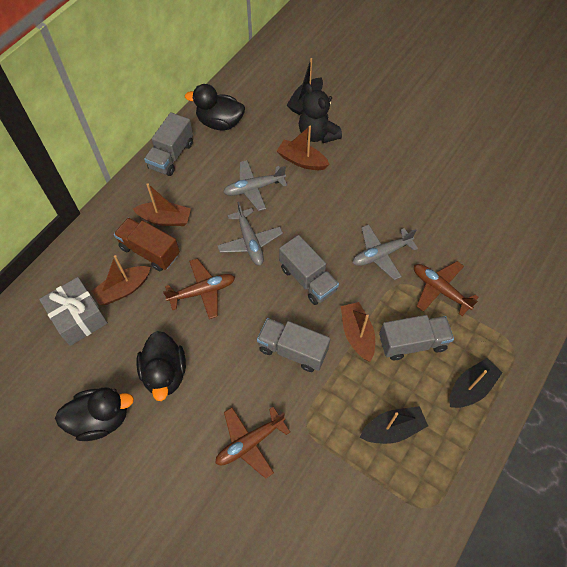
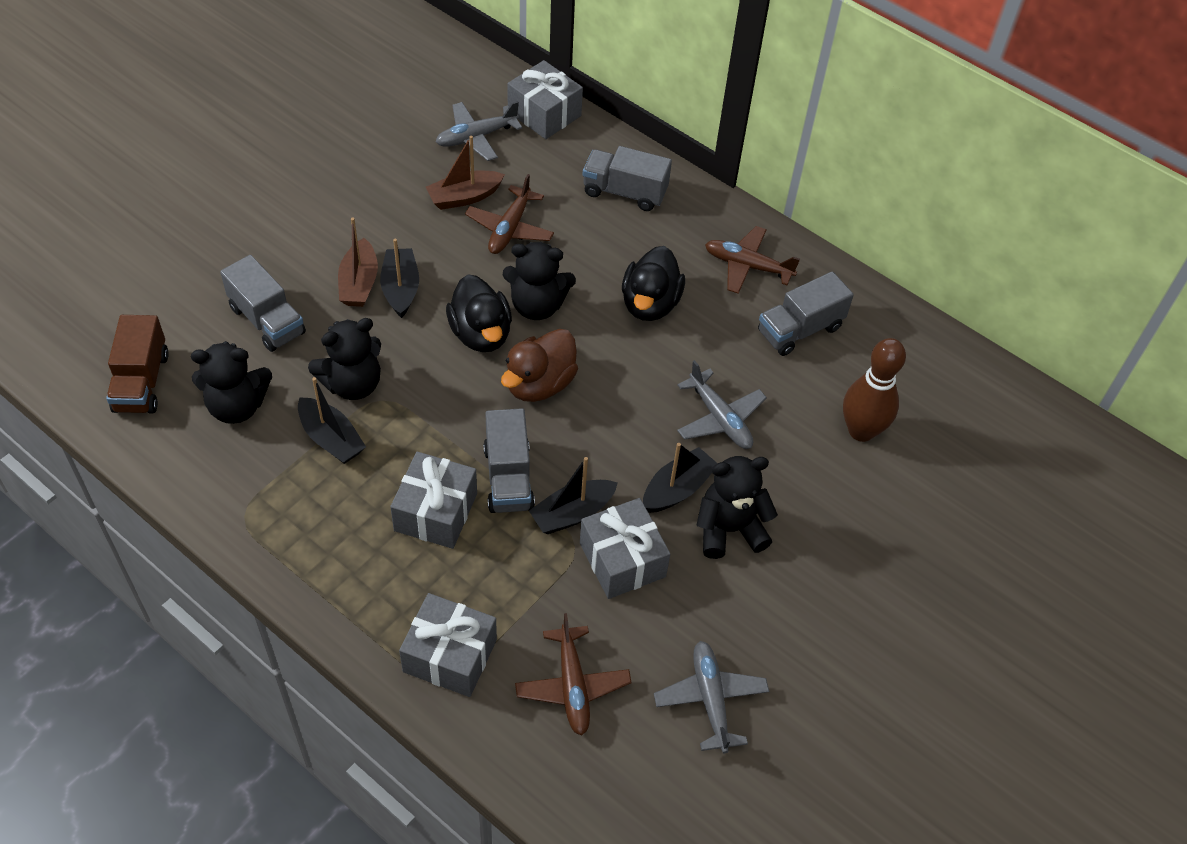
black boat: [287,58,323,115] [359,406,428,444] [449,358,503,408] = 3 -> [298,377,366,464] [380,238,419,318] [529,457,618,534] [643,443,718,513] = 4
black duck: [55,387,134,441] [136,331,186,401] [185,84,245,131] = 3 -> [446,275,512,352] [622,246,685,321] = 2
black teddy bear: [299,83,342,143] = 1 -> [191,341,272,424] [308,318,381,400] [503,242,576,320] [697,456,778,559] = 4
brown boat: [91,255,151,305] [133,183,191,226] [277,126,330,170] [341,302,375,362] = 4 -> [338,218,378,307] [426,136,505,210] = 2
brown bowling pin: none = 0 -> [843,338,906,442] = 1
brown duck: none = 0 -> [501,329,578,402] = 1
grey gift: [39,277,108,346] = 1 -> [390,451,477,549] [399,593,497,697] [508,60,583,139] [580,498,670,599] = 4

